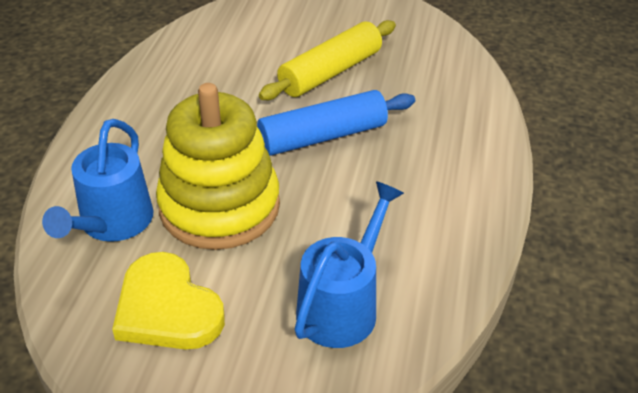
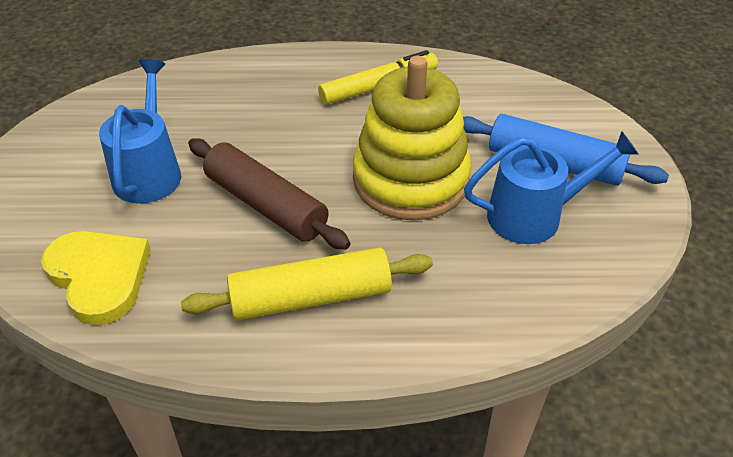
brown rolling pin: none = 0 -> [188,138,350,250] = 1
yellow marker: none = 0 -> [318,50,438,105] = 1

